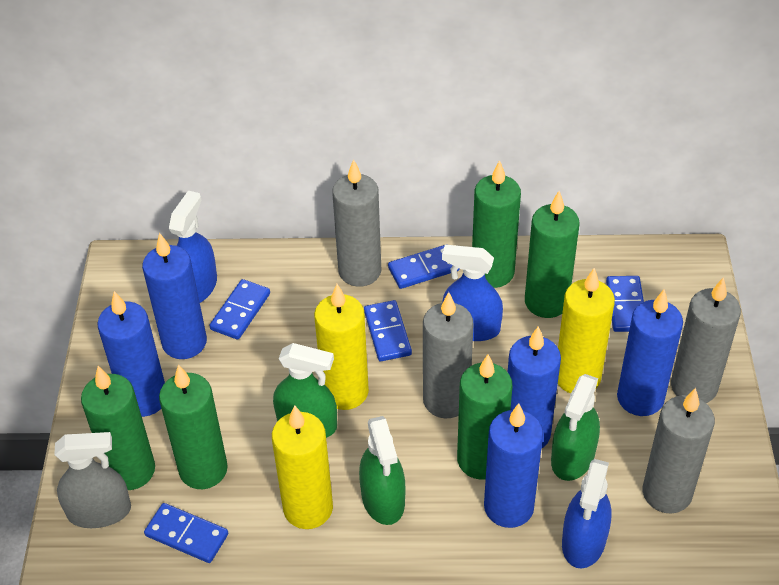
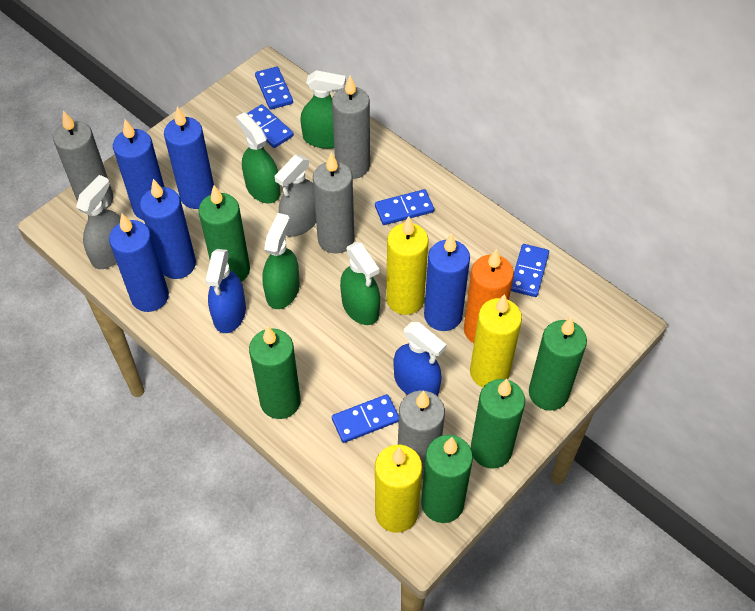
blue spray bottle: [169,191,217,303] [442,245,503,341] [562,459,611,569] = 3 -> [205,249,246,333] [394,322,446,396] = 2
green spray bottle: [273,343,337,438] [359,416,405,525] [551,374,600,481] = 3 -> [236,112,280,203] [262,213,300,309] [301,70,346,149] [340,242,380,325] = 4
grey spray bottle: [55,432,131,528] = 1 -> [76,175,121,269] [275,155,316,237] = 2
orange candle: none = 0 -> [464,249,514,343] = 1

